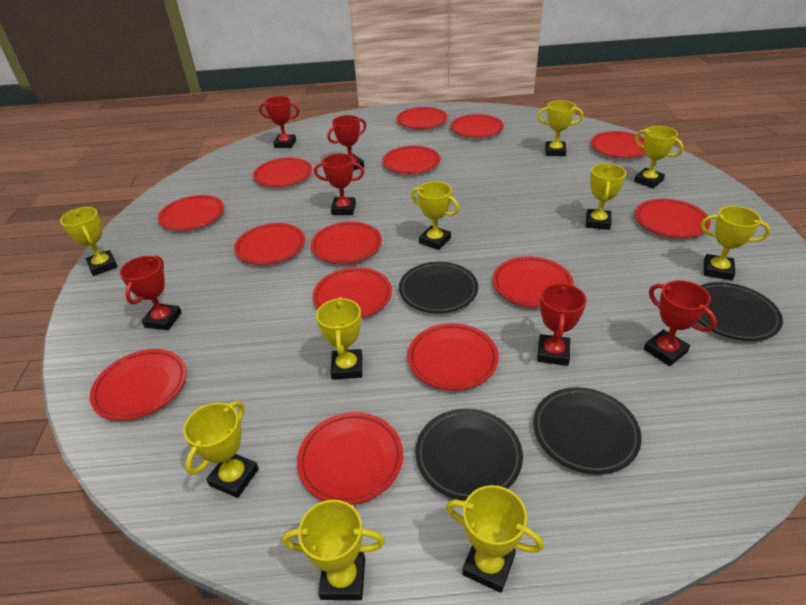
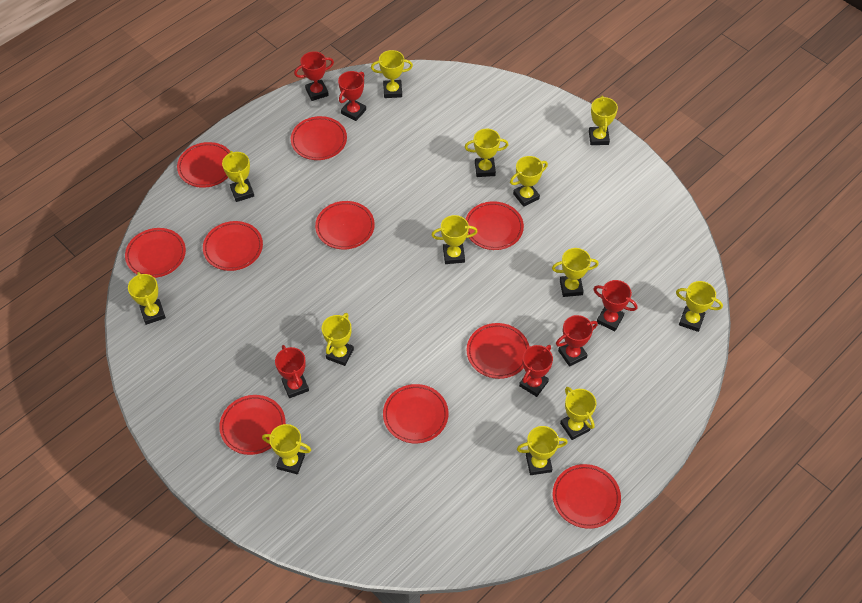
black plate: [399,262,478,313] [415,409,523,501] [533,387,642,474] [698,282,783,341] = 4 -> none = 0
red plate: [90,349,186,421] [158,195,224,231] [234,223,305,265] [253,158,312,187] [297,412,403,505] [311,222,382,264] [313,267,392,318] [382,146,440,174] [396,107,448,129] [408,323,499,391] [450,114,504,138] [493,256,574,308] [590,131,645,158] [635,199,711,238] = 14 -> [125,228,186,278] [177,142,230,188] [203,221,263,271] [219,395,286,455] [291,116,347,160] [315,201,375,249] [383,384,448,443] [466,201,524,250] [467,323,530,379] [552,464,621,529] = 10
yellow trophy: [60,207,118,276] [183,401,259,498] [282,500,385,600] [316,297,362,380] [411,181,459,250] [446,485,544,593] [537,100,583,156] [586,163,626,230] [634,126,684,188] [700,206,771,281] = 10 -> [128,272,166,325] [222,151,254,202] [262,424,311,474] [322,313,354,366] [371,50,413,98] [431,215,478,264] [465,129,508,177] [510,156,548,207] [517,426,568,475] [552,248,599,297] [560,387,596,440] [589,96,618,145] [676,281,723,332] = 13

